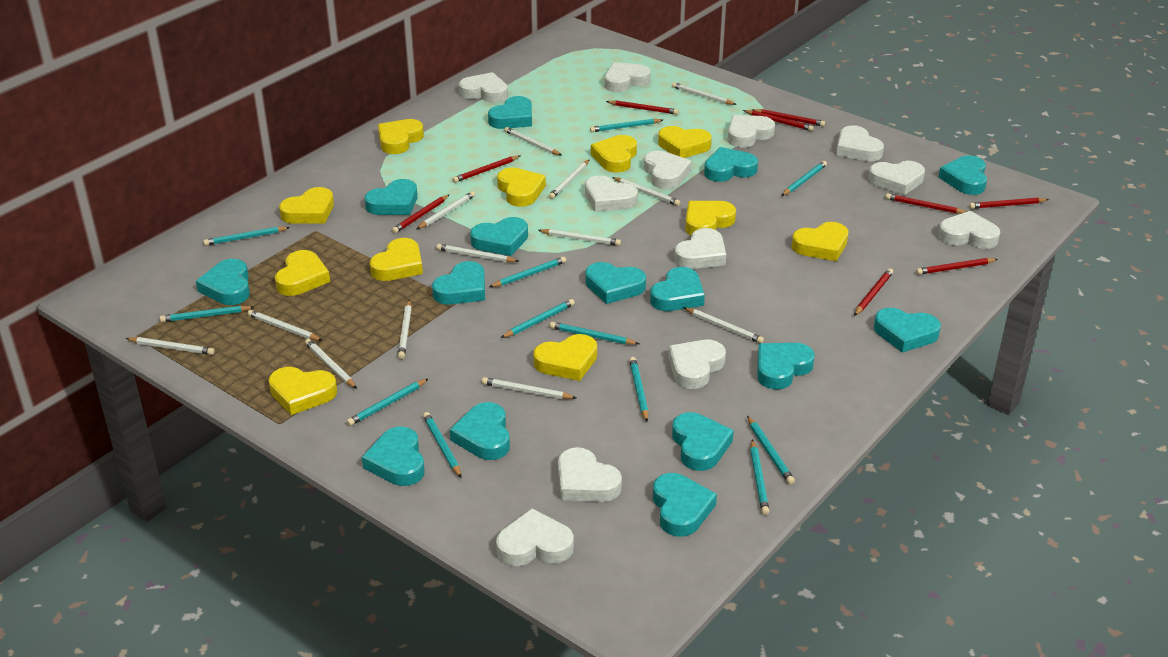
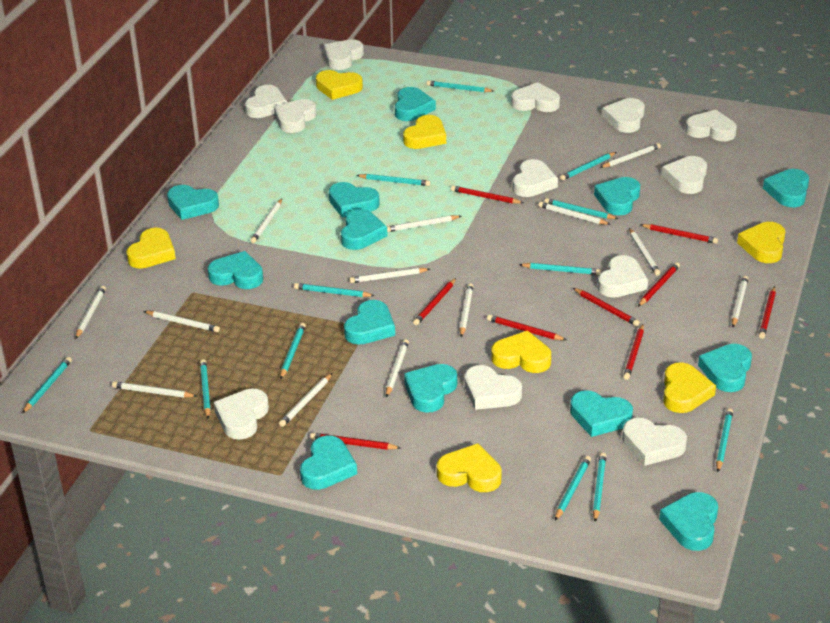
turquoise heart: [196,259,250,305] [362,427,425,486] [365,179,418,215] [432,261,485,305] [450,402,510,460] [470,217,528,256] [488,96,532,129] [585,262,646,304] [650,267,705,311] [653,473,717,537] [672,412,734,471] [704,147,758,182] [757,343,815,390] [874,308,941,353] [938,156,987,195] = 15 -> [167,185,219,220] [207,251,263,289] [300,435,357,490] [329,182,380,217] [341,209,388,250] [344,300,395,345] [395,87,436,121] [404,364,457,413] [570,390,633,437] [594,177,640,216] [659,492,718,551] [698,344,752,392] [763,169,809,207] = 13
yellow heart: [269,367,337,415] [275,250,330,296] [279,187,334,224] [370,238,423,281] [378,119,424,154] [497,167,546,207] [533,334,597,381] [591,135,637,173] [658,126,712,158] [685,201,736,235] [792,222,848,261] = 11 -> [126,228,176,269] [316,70,363,100] [403,115,446,149] [437,443,502,492] [491,330,551,373] [663,362,716,413] [737,222,785,263] = 7

